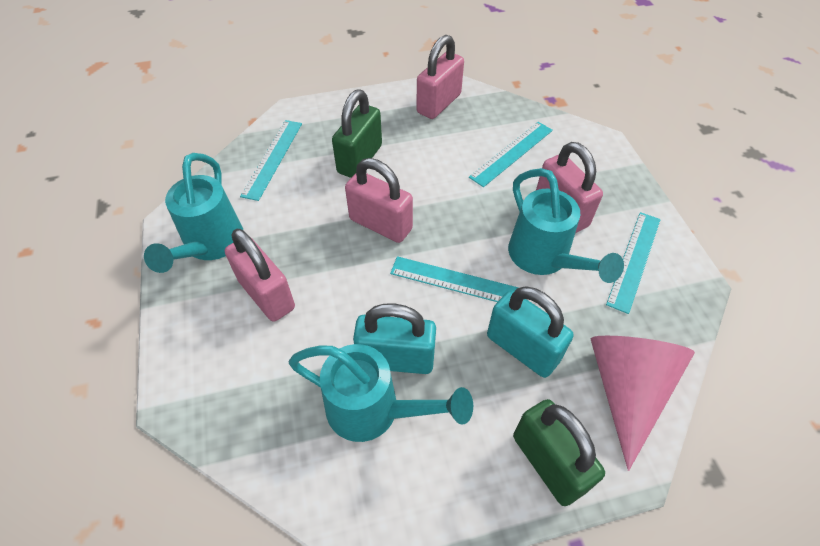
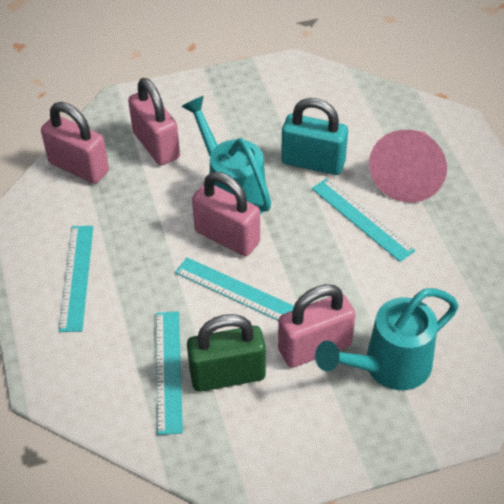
green padlock: [332,90,382,178] [513,399,605,506] = 2 -> [187,314,266,392] = 1
turquoise padlock: [353,303,436,374] [487,286,573,378] = 2 -> [281,98,348,175] = 1
turquoise watering can: [144,153,243,273] [289,344,473,442] [508,168,624,283] = 3 -> [181,96,271,214] [315,288,458,390] = 2

